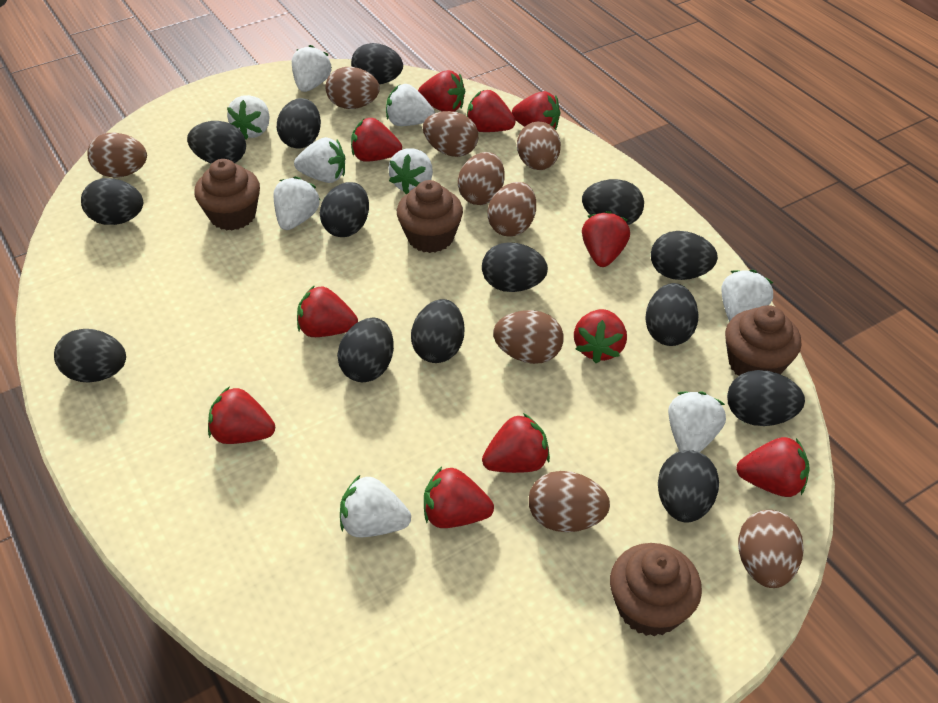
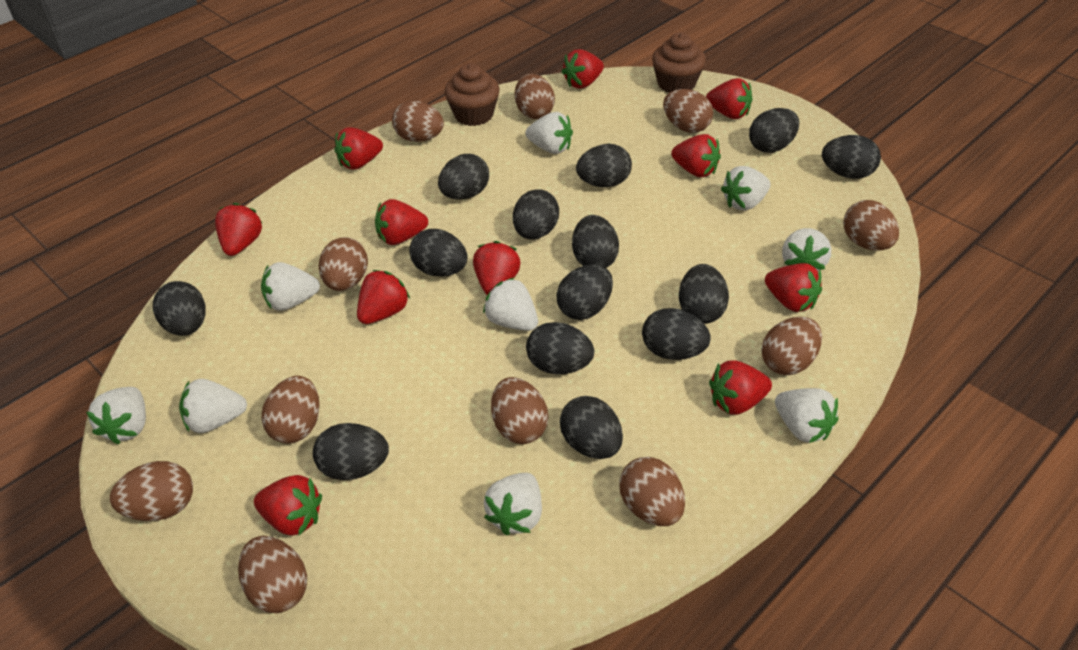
brown cupcake: [194,159,260,231] [397,180,463,253] [610,543,702,637] [725,305,802,375] = 4 -> [445,63,500,126] [652,33,706,93] = 2
brown egg: [87,133,147,177] [325,67,380,109] [423,111,478,157] [458,152,505,205] [487,182,536,237] [493,310,564,364] [517,121,561,170] [529,471,610,532] [738,510,804,588] = 9 -> [110,461,193,521] [238,536,307,613] [261,376,320,444] [318,237,368,291] [392,101,444,142] [491,377,548,444] [515,74,555,119] [619,457,685,526] [663,89,713,133] [761,317,822,375] [843,200,899,251] = 11

